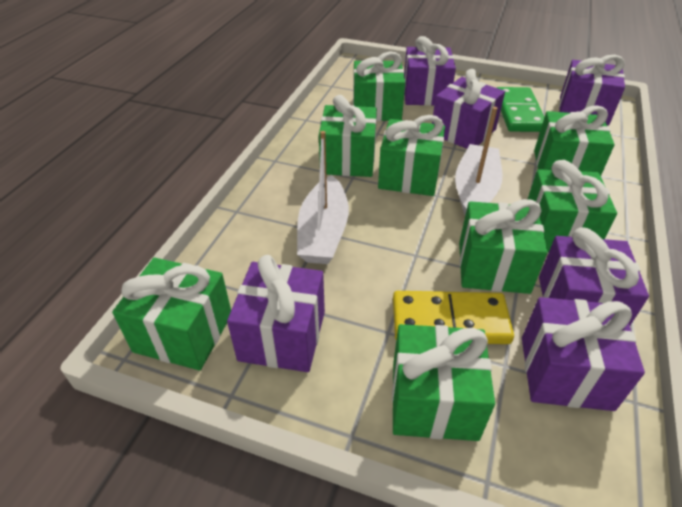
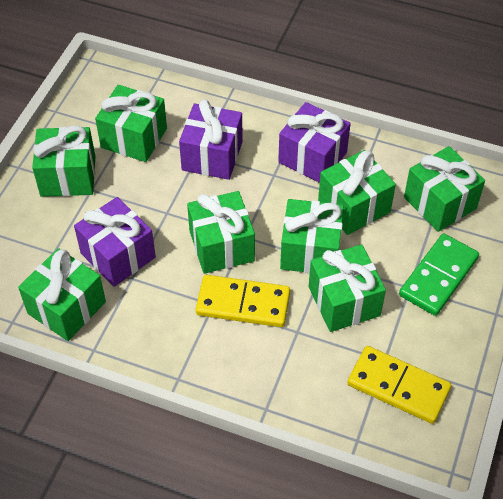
purple gift: [227,255,325,372] [404,36,456,106] [432,69,505,149] [522,297,645,411] [539,227,649,325] [559,54,625,125] = 6 -> [74,197,156,287] [179,99,243,180] [278,102,351,183] = 3
white boat: [297,131,349,264] [455,107,502,215] = 2 -> none = 0
yellow domino: [393,291,514,344] = 1 -> [196,275,290,327] [348,346,451,424] = 2

